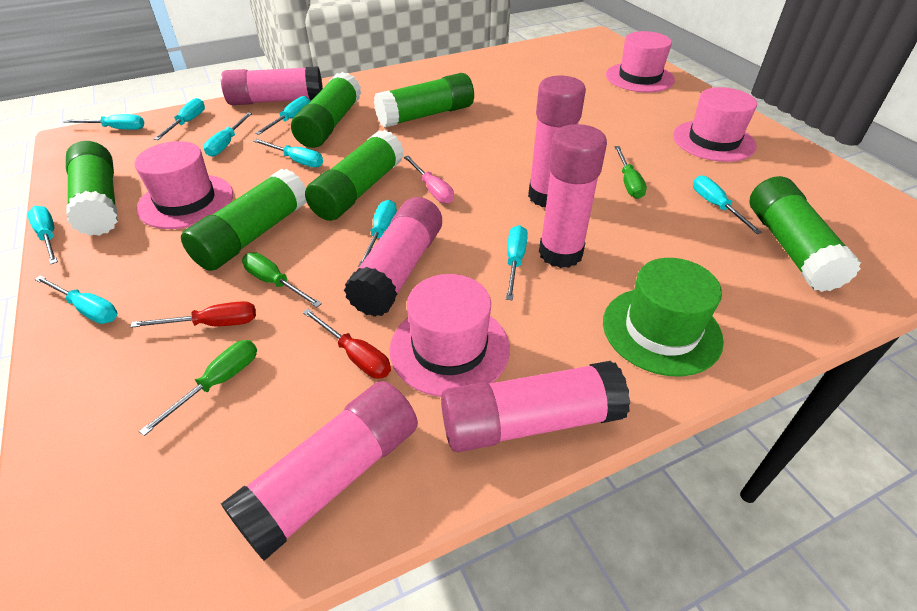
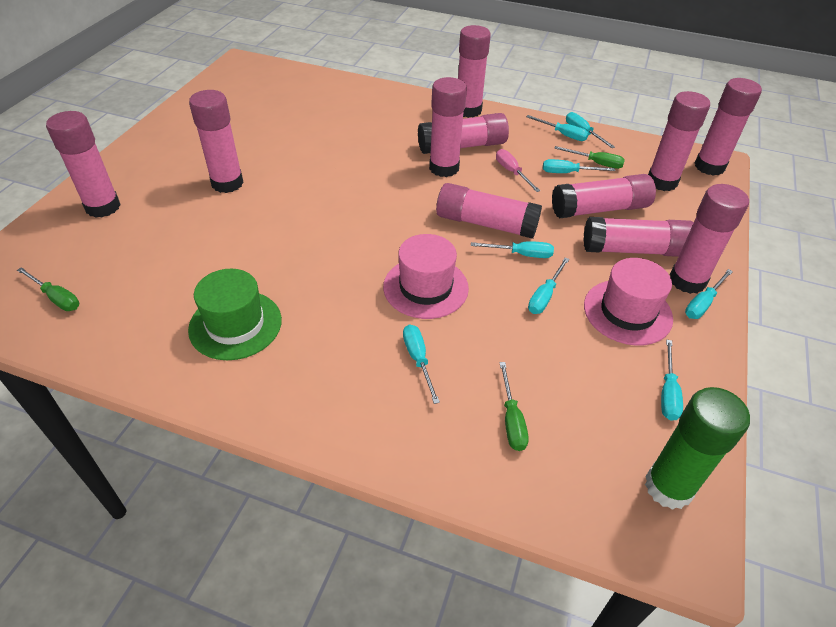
green glue stick: [66,141,118,236] [181,169,307,271] [291,72,361,148] [305,130,404,221] [374,73,474,127] [750,176,861,292] = 6 -> [645,387,750,510] = 1
pink glue stick: [221,66,323,105] [221,381,418,561] [344,197,442,317] [441,361,630,452] [528,76,586,207] [539,124,607,268] = 6 -> [46,111,120,218] [189,90,244,193] [418,113,509,154] [429,77,467,177] [436,183,542,239] [458,25,491,118] [552,174,656,218] [584,217,694,257] [648,91,710,191] [670,184,749,294] [695,78,762,176] = 11
pink hat: [134,141,233,229] [390,274,510,397] [606,31,675,92] [673,87,757,162] = 4 -> [383,234,469,319] [584,258,673,346] = 2
red screwdriver: [130,301,256,328] [303,309,391,379] = 2 -> none = 0
turquoise screwdriver: [28,206,58,264] [35,275,117,324] [64,114,144,130] [154,98,205,140] [203,113,252,157] [253,139,323,167] [255,96,310,135] [358,200,397,267] [506,225,528,300] [693,175,762,234] = 10 -> [403,324,440,404] [471,241,554,258] [526,115,589,141] [528,257,569,314] [543,159,615,173] [566,112,615,148] [661,340,683,421] [685,269,733,319] = 8

